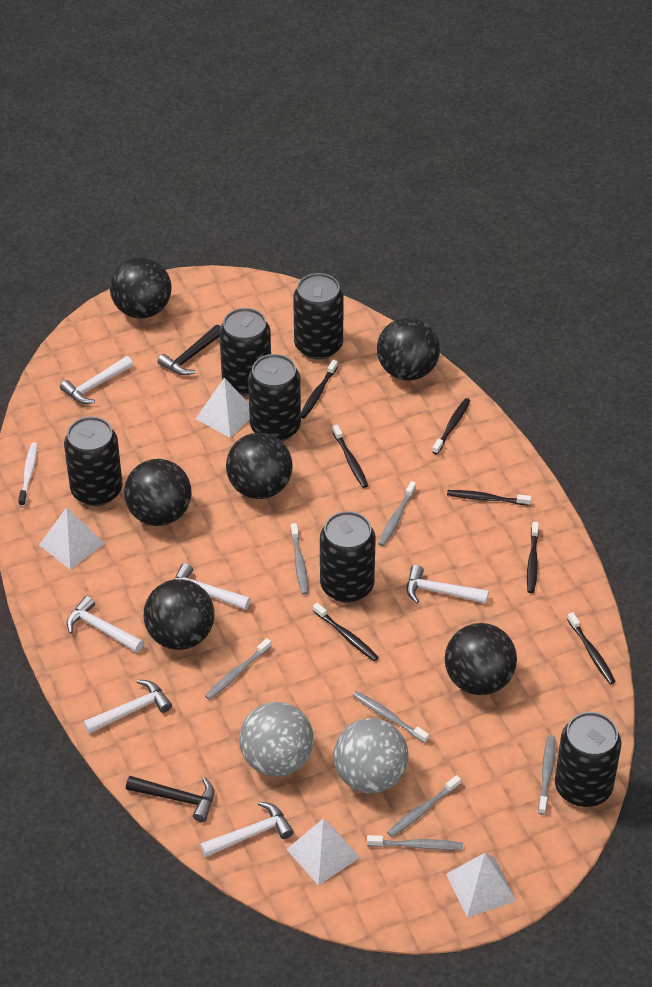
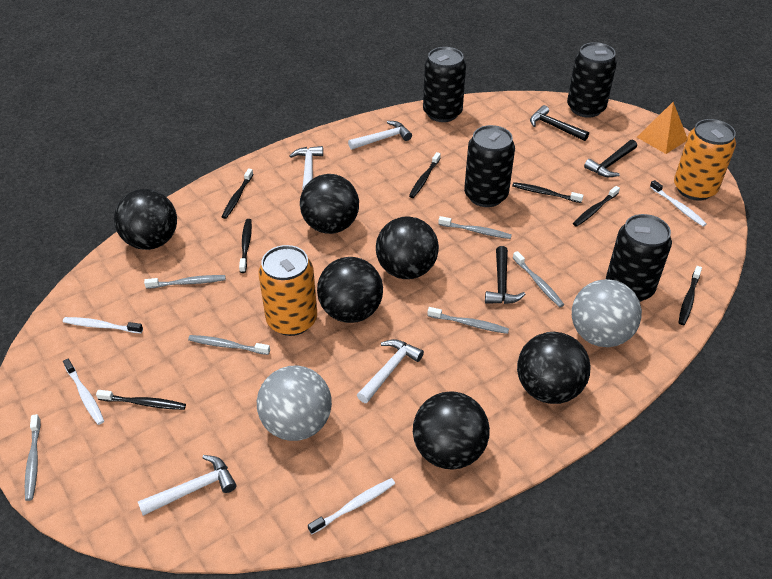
black can: [64,416,122,506] [219,308,271,395] [248,354,301,441] [293,273,344,359] [320,511,376,603] [555,712,622,807] = 6 -> [423,47,466,122] [464,125,515,207] [567,42,617,118] [606,214,672,302] = 4
black hammer: [126,776,214,822] [158,325,221,375] = 2 -> [485,246,526,304] [530,105,589,141] [584,140,637,177] = 3
grey toothbrush: [205,638,272,700] [291,523,308,595] [353,691,429,743] [367,835,463,850] [378,481,416,546] [387,775,461,837] [538,735,555,815] = 7 -> [25,414,41,501] [144,275,226,289] [188,335,270,355] [428,307,509,334] [438,216,512,239] [513,251,564,307] = 6
orange can: none = 0 -> [258,245,317,336] [674,119,736,201] = 2
orange pyramid: none = 0 -> [637,102,687,154] = 1
white hammer: [60,356,133,404] [66,596,144,653] [83,680,172,734] [174,563,251,610] [200,802,294,857] [407,565,489,604] = 6 -> [138,455,236,516] [289,146,323,189] [348,121,412,150] [357,339,424,403] = 4
white pyramid: [39,507,105,570] [195,378,250,438] [287,819,360,886] [446,853,516,918] = 4 -> none = 0
white toothbrush: [18,442,37,507] = 1 -> [63,317,143,333] [63,359,104,425] [308,478,395,534] [650,180,707,227] = 4

